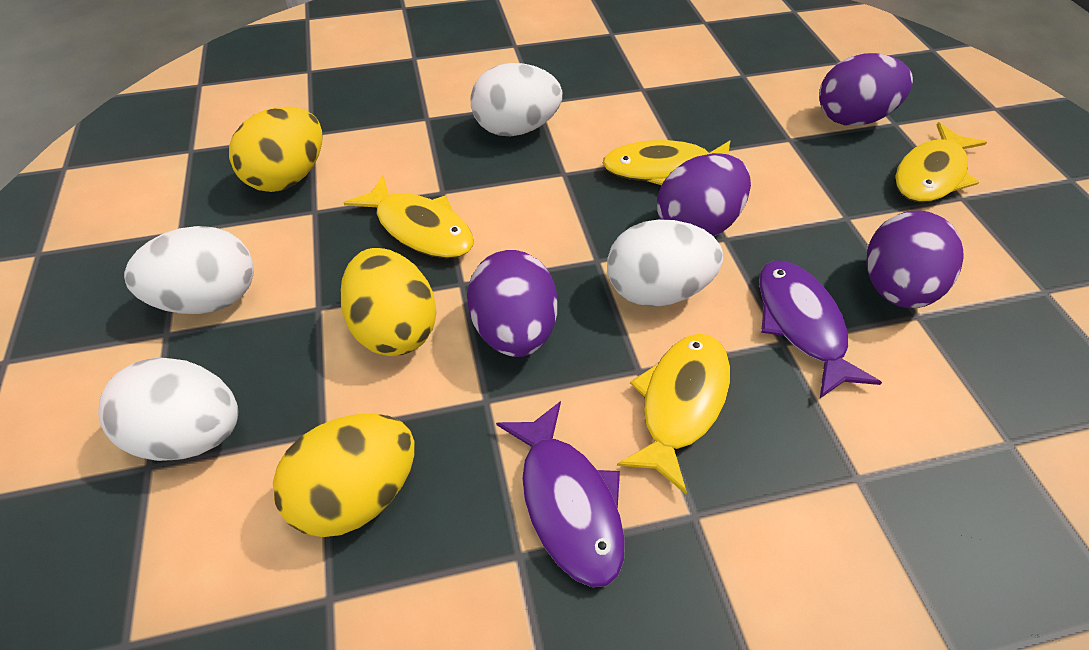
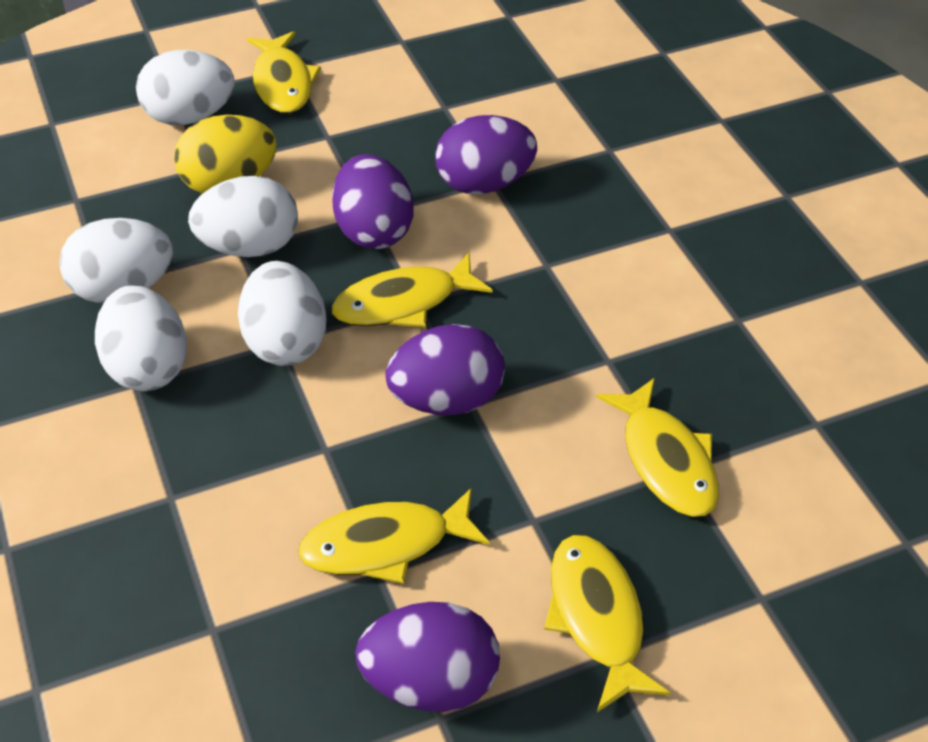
purple fish: [496,401,625,587] [759,261,882,398] = 2 -> none = 0
white egg: [98,358,238,461] [124,226,254,314] [470,63,562,136] [607,219,723,307] = 4 -> [59,218,173,303] [95,285,187,391] [136,50,235,125] [188,176,298,257] [238,261,327,366] = 5
yellow egg: [229,107,323,192] [273,414,415,537] [340,248,437,356] = 3 -> [174,115,277,194] = 1
yellow fish: [344,175,473,258] [602,140,730,185] [617,334,730,494] [895,122,987,202] = 4 -> [247,31,321,113] [298,488,490,584] [332,253,493,327] [544,535,670,712] [597,378,719,517] = 5

